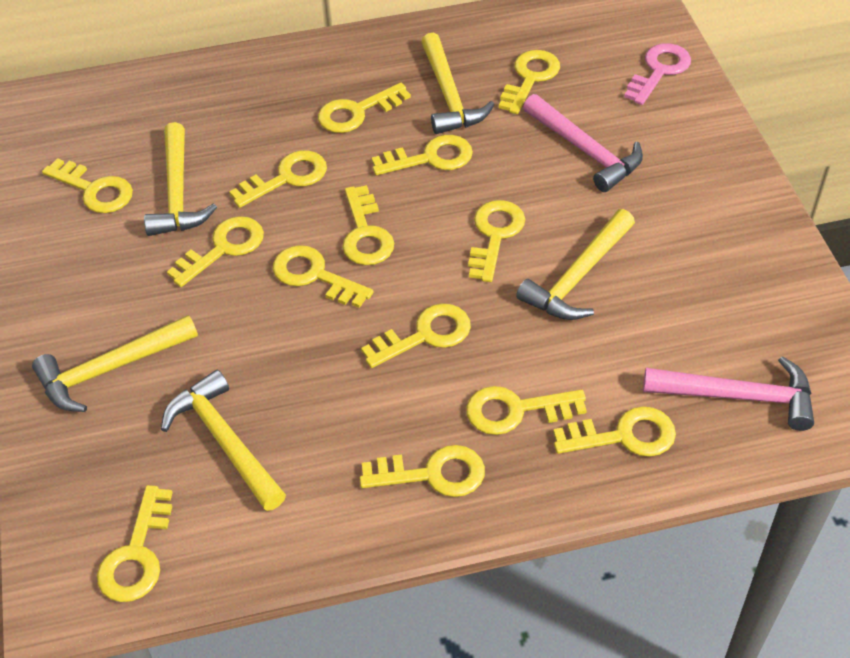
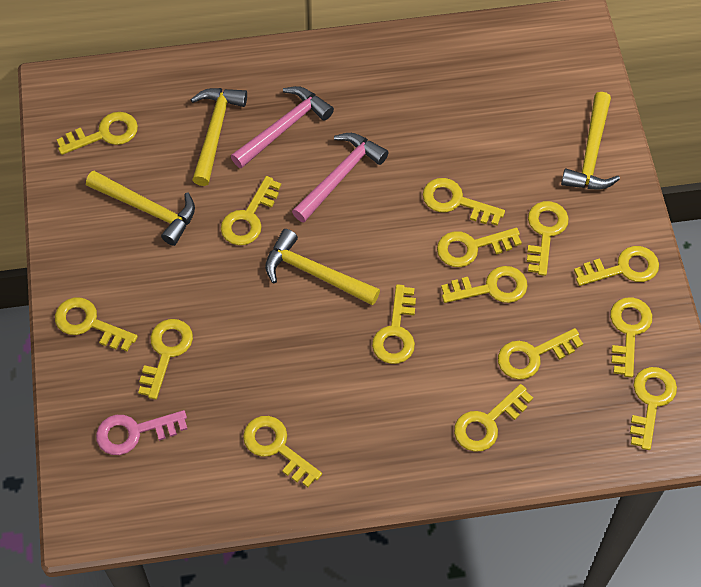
yellow hammer: [32,315,198,412] [144,122,217,236] [161,370,286,511] [421,33,494,134] [516,209,635,320] = 5 -> [86,170,195,246] [190,88,247,186] [265,229,380,305] [561,92,620,189] = 4
yellow key: [42,158,133,213] [97,485,173,602] [167,216,264,287] [229,150,327,208] [273,245,374,308] [318,83,411,133] [342,185,394,265] [360,445,485,497] [361,303,471,368] [372,135,473,175] [466,386,587,435] [468,200,525,282] [499,50,560,114] [553,406,676,457] = 14 -> [55,297,138,351] [56,112,138,155] [138,319,193,400] [221,176,281,245] [243,416,322,487] [372,284,416,364] [423,178,505,225] [437,228,522,267] [441,266,528,303] [454,384,533,452] [498,328,583,380] [527,201,569,276] [574,246,659,286] [610,297,652,378] [630,367,677,450] = 15

